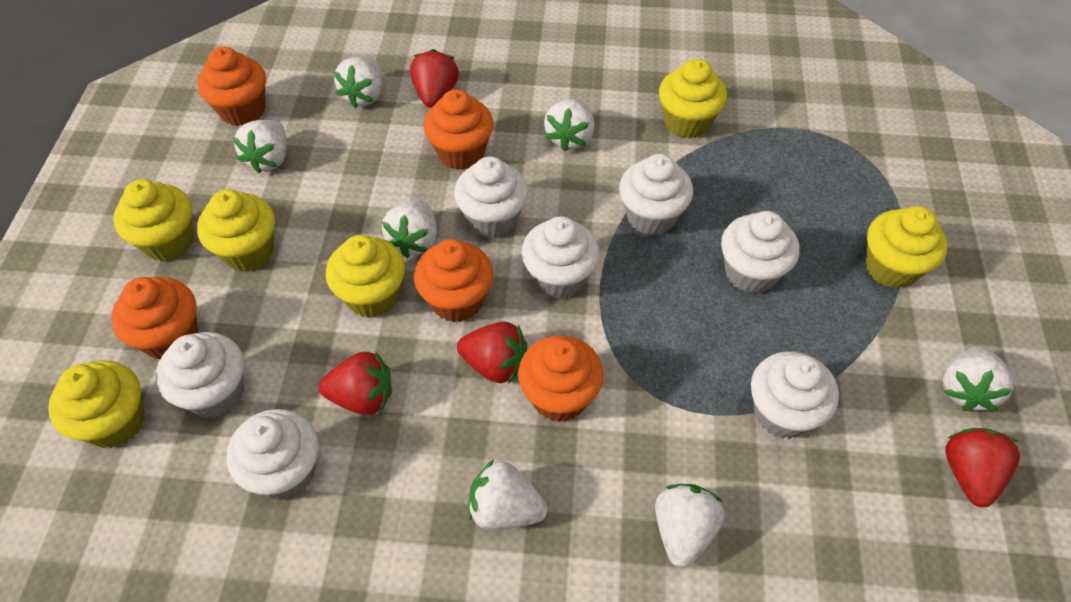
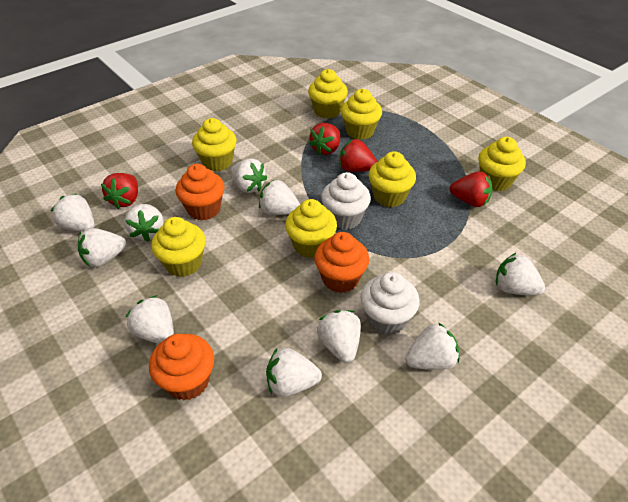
orange cupcake: [111,277,198,359] [197,47,266,126] [414,239,493,322] [424,89,493,170] [518,335,604,422] = 5 -> [149,334,214,400] [176,164,225,220] [314,232,369,293] = 3
white cupcake: [156,332,244,418] [227,409,318,500] [454,157,528,238] [522,216,599,299] [619,154,693,236] [721,211,799,294] [751,351,839,439] = 7 -> [321,172,371,230] [360,272,420,335] = 2
white strawberry: [233,120,287,174] [334,57,383,108] [382,200,437,258] [468,459,547,530] [544,99,595,152] [655,484,725,568] [943,346,1014,411] = 7 -> [51,193,95,232] [78,228,126,267] [124,204,164,242] [126,295,174,344] [230,159,267,193] [259,179,300,215] [266,348,322,397] [317,310,361,363] [405,322,460,370] [496,253,545,295] = 10
yellow cupcake: [48,360,145,448] [114,179,194,261] [197,189,275,271] [326,235,405,318] [659,59,727,138] [866,206,948,289] = 6 -> [151,217,206,277] [192,118,237,171] [285,199,337,258] [308,69,348,119] [341,89,382,140] [368,151,416,207] [478,137,526,191] = 7

